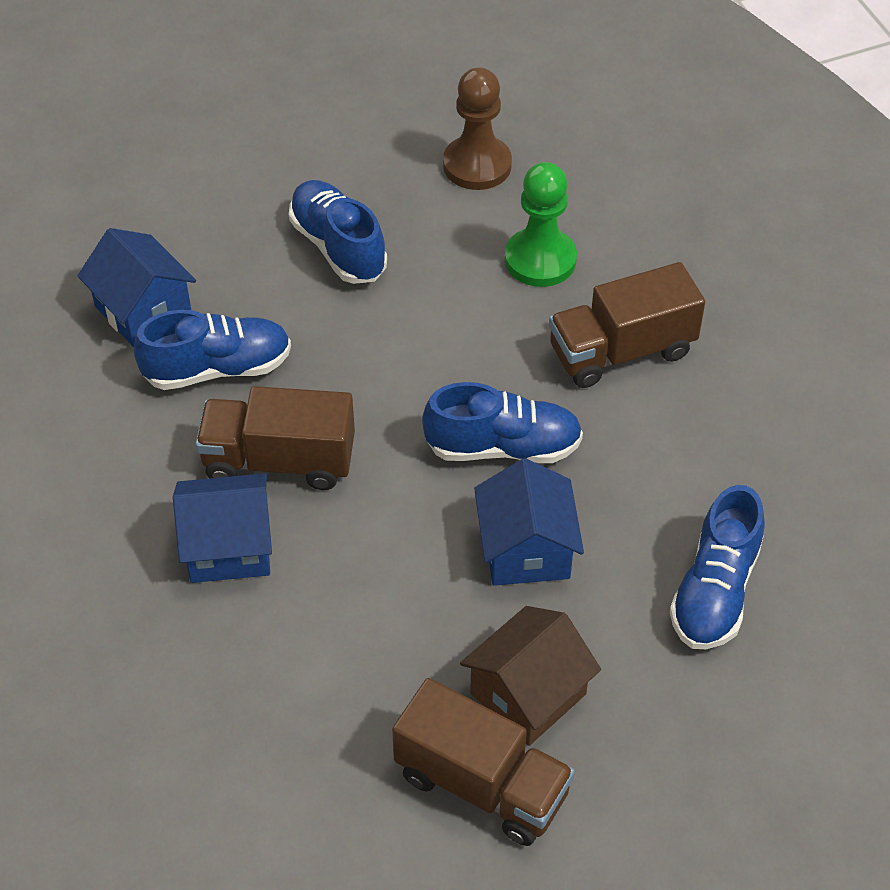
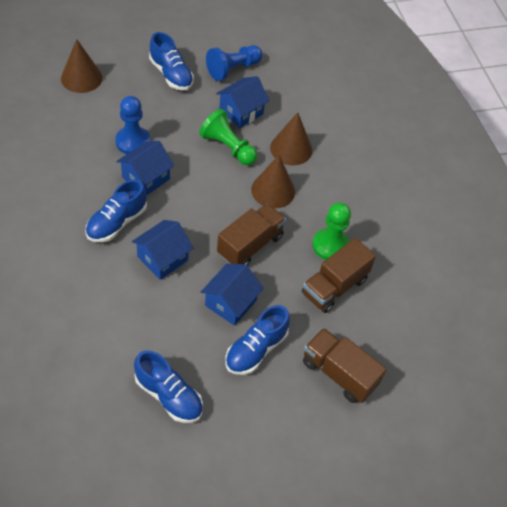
blue house: [77,228,196,347] [173,473,272,583] [474,458,584,586] = 3 -> [116,141,174,195] [132,220,193,280] [201,264,264,326] [216,76,269,128] = 4
blue pawn: none = 0 -> [115,96,150,154] [206,45,263,81] = 2
brown cone: none = 0 -> [61,39,102,93] [251,155,295,208] [270,112,312,165] = 3
brown house: [460,606,601,746] = 1 -> none = 0
brown pawn: [443,67,512,190] = 1 -> none = 0
green pawn: [505,162,577,287] = 1 -> [199,109,258,165] [312,202,351,260] = 2

